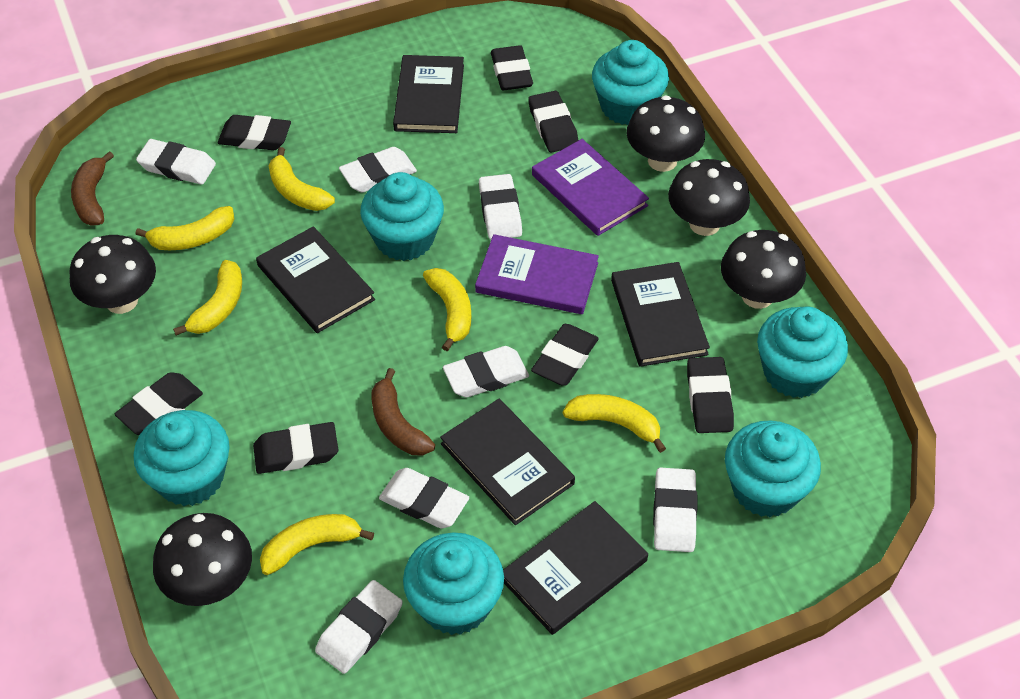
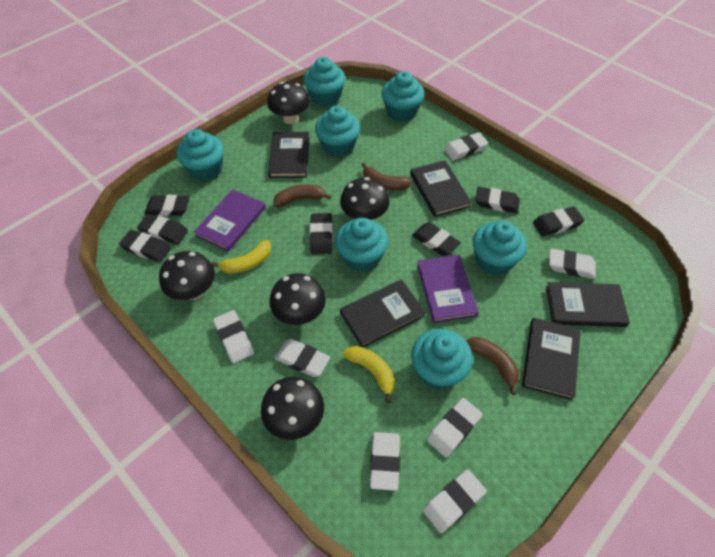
brown banana: [71,151,114,226] [372,368,435,456] = 2 -> [274,184,331,207] [361,163,413,190] [466,337,519,395] = 3
turquoise cupcake: [134,410,230,506] [360,172,444,261] [403,533,504,635] [592,40,669,125] [725,420,821,517] [757,307,848,398] = 6 -> [176,129,224,181] [304,57,345,107] [315,106,360,157] [335,217,388,272] [382,71,425,122] [411,329,473,390] [473,221,527,275] = 7
yellow banana: [136,206,234,250] [173,260,242,335] [260,514,374,575] [269,147,335,211] [423,268,471,351] [563,394,666,453] = 6 -> [211,240,271,274] [343,346,395,403] = 2

